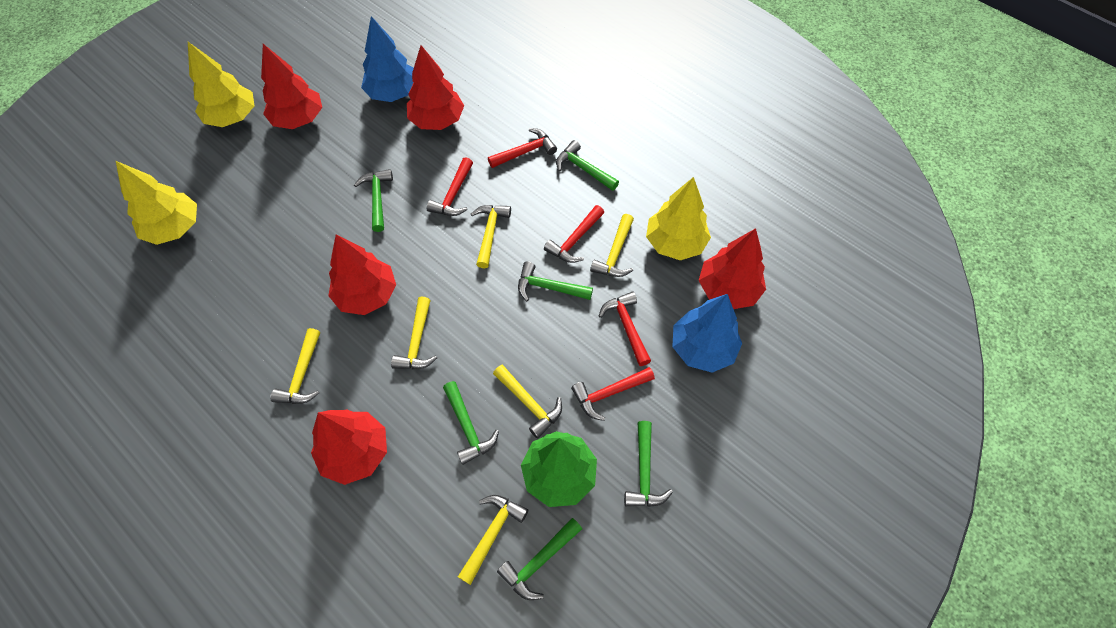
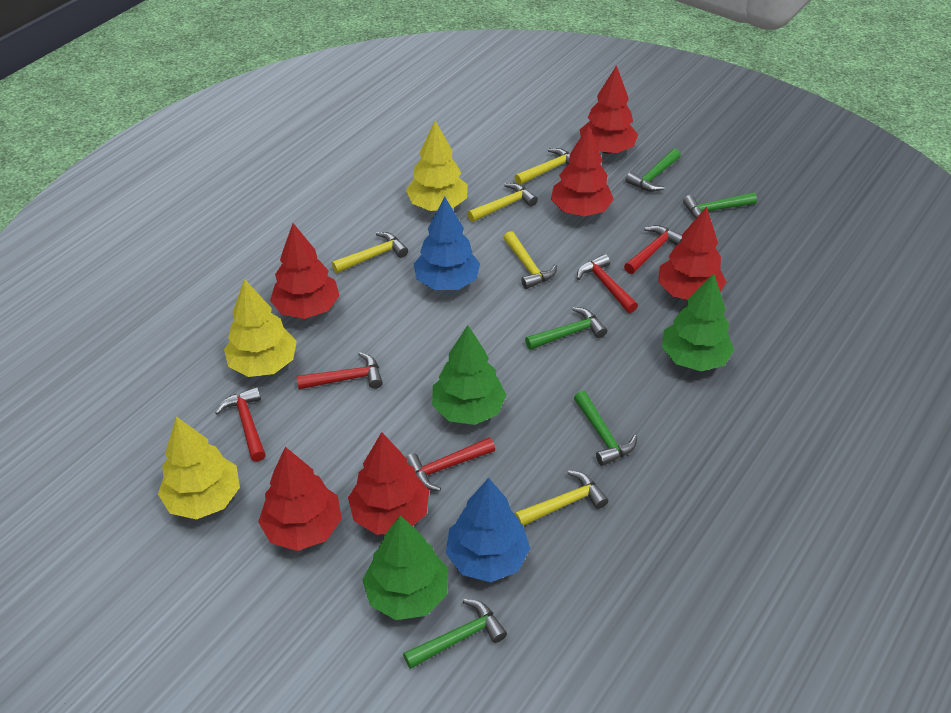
green hammer: [354,169,393,232] [443,381,499,465] [497,518,582,600] [518,261,593,301] [556,140,619,191] [624,421,673,507] = 6 -> [403,599,507,669] [525,307,607,350] [574,391,637,466] [625,149,681,192] [683,192,757,222] = 5
green tree: [521,431,597,507] = 1 -> [362,516,448,620] [432,325,507,425] [662,273,734,371] = 3
red tree: [261,44,322,129] [311,409,387,485] [328,234,396,315] [407,45,464,130] [698,228,766,309] = 5 -> [258,447,342,551] [270,223,340,319] [348,432,429,535] [551,125,614,217] [580,65,638,154] [658,207,726,300] = 6
yellow hammer: [270,328,320,404] [391,297,437,369] [458,495,528,585] [471,205,511,268] [493,365,562,439] [590,214,634,277] = 6 -> [332,232,408,273] [467,183,538,222] [503,231,557,289] [514,148,570,185] [515,470,608,526] = 5

